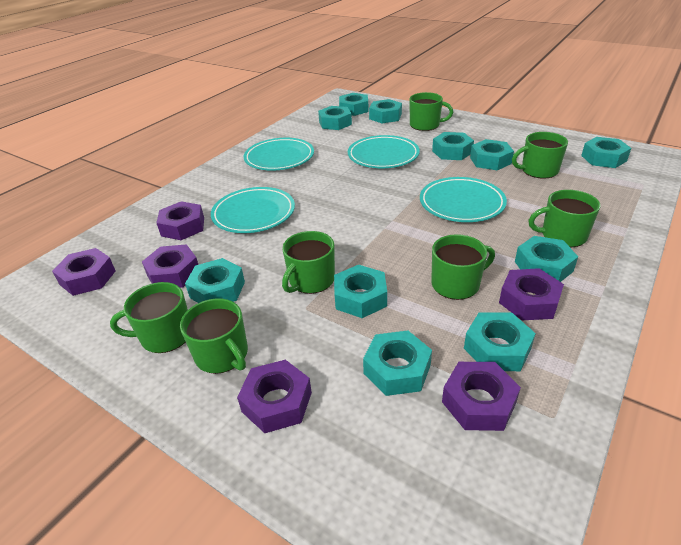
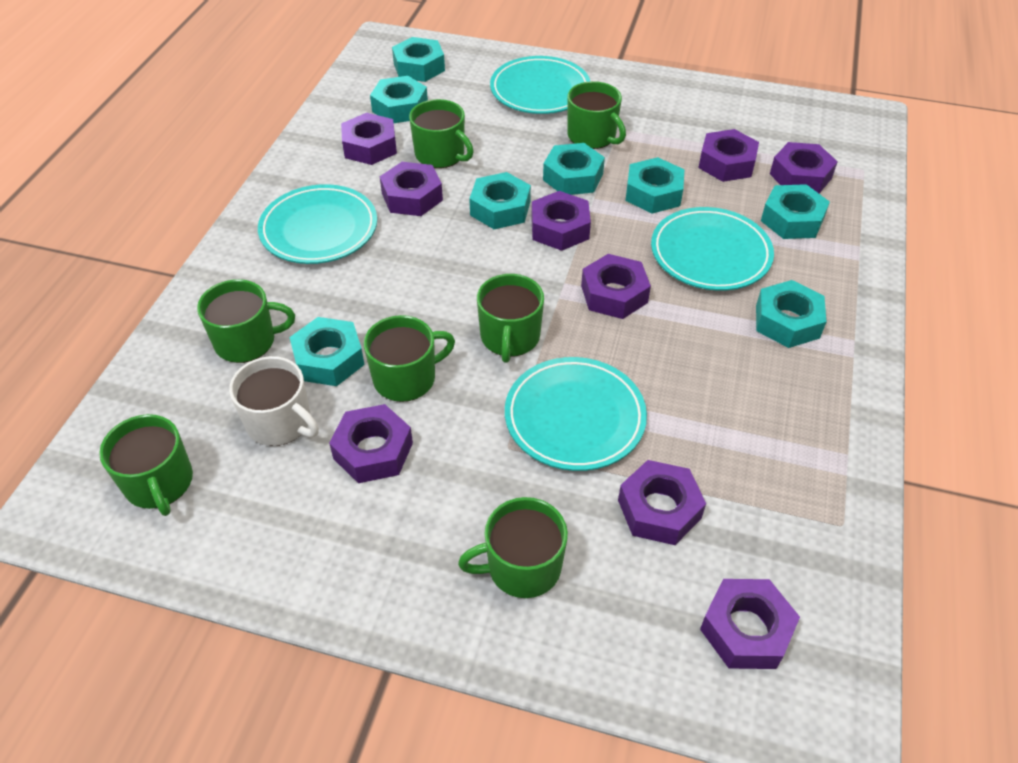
purple nut: [52,248,115,296] [142,244,198,288] [156,201,204,240] [237,360,312,433] [442,362,521,431] [499,268,564,320] = 6 -> [329,404,413,483] [341,113,397,165] [380,162,443,216] [531,191,591,251] [581,254,651,319] [618,460,706,545] [698,129,759,182] [700,579,800,669] [770,142,837,193] = 9
turquoise nut: [185,258,245,303] [318,106,352,130] [334,265,387,318] [339,93,369,116] [363,331,432,396] [369,99,402,124] [432,132,474,160] [464,313,536,371] [470,139,514,170] [515,236,578,282] [581,137,631,168] = 11 -> [290,317,365,386] [370,76,428,123] [392,37,445,82] [469,172,531,229] [543,143,605,195] [625,157,684,214] [756,280,827,348] [761,184,830,239] = 8
white mug: none = 0 -> [229,356,319,446] = 1

